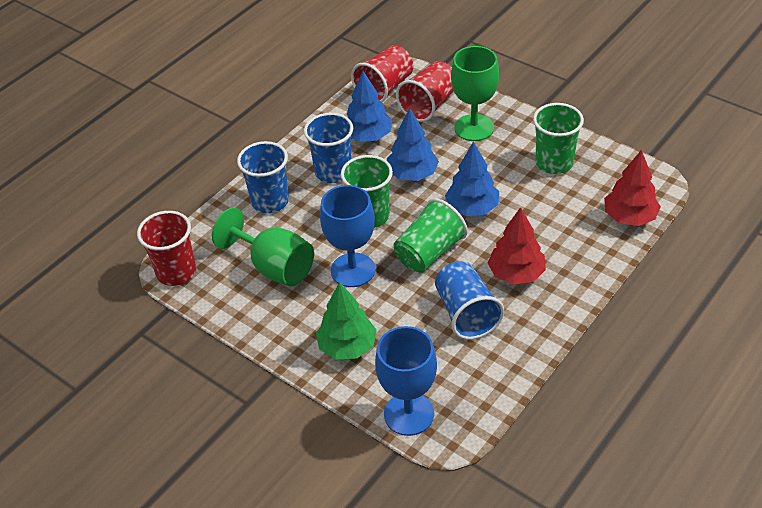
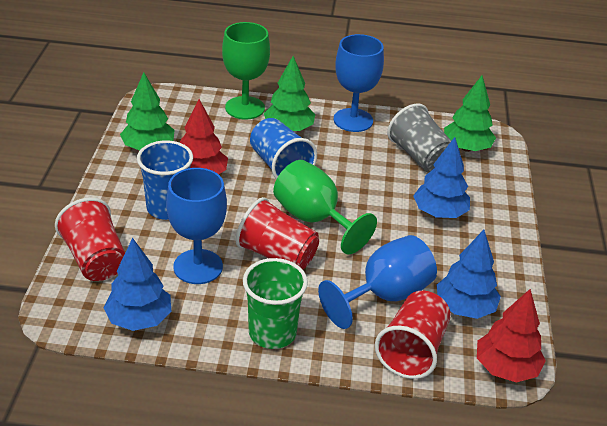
blue cup: [237,141,289,213] [304,113,353,183] [435,261,504,340] = 3 -> [137,140,193,220] [250,118,317,179] = 2
blue goblet: [320,185,375,287] [375,326,437,436] = 2 -> [166,168,227,284] [318,235,437,329] [333,34,384,132] = 3
green cup: [341,155,393,228] [393,198,468,272] [533,103,584,174] = 3 -> [243,258,308,349] = 1
green tree: [316,282,377,360] = 1 -> [120,72,174,150] [264,56,315,132] [444,76,496,152] = 3
grey cup: none = 0 -> [387,103,451,173] = 1

